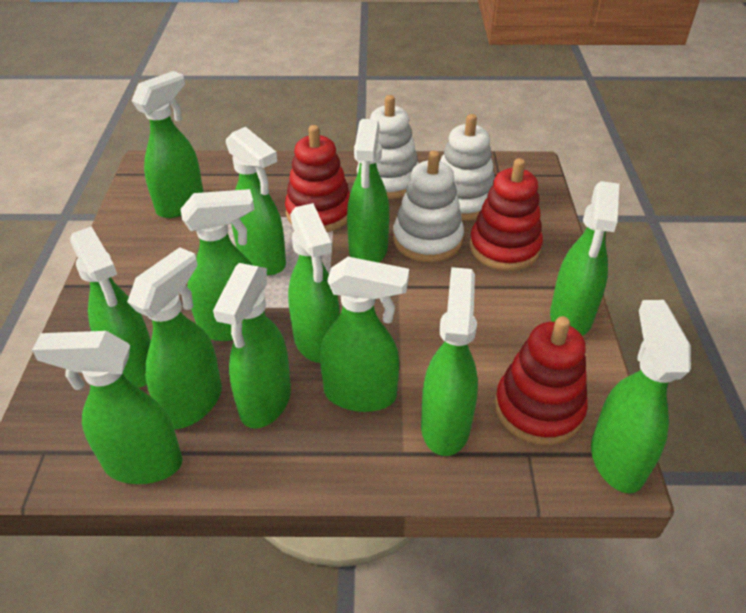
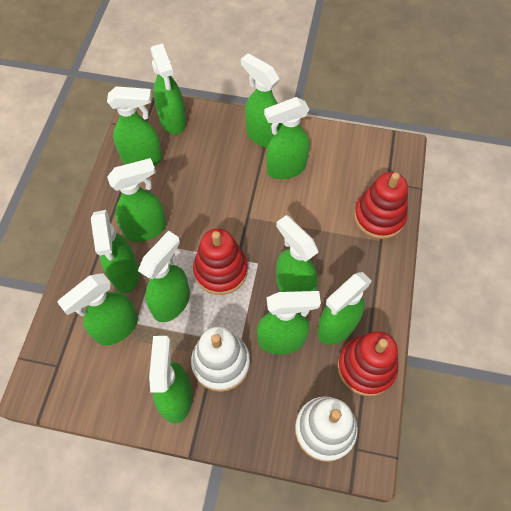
green spray bottle: [32,331,182,484] [70,226,151,388] [127,247,222,429] [131,71,203,218] [180,189,265,341] [213,263,291,429] [226,127,286,275] [288,203,340,363] [320,257,409,412] [347,119,389,263] [421,267,478,456] [550,181,619,336] [591,300,691,493] = 13 -> [57,273,138,346] [91,210,140,293] [107,86,162,166] [107,158,166,242] [138,231,190,322] [149,336,193,424] [150,43,186,135] [241,53,282,148] [257,291,321,355] [264,97,310,179] [276,215,318,292] [317,272,372,345] = 12
white stacking toy: [357,95,419,199] [393,151,464,262] [440,114,495,221] = 3 -> [191,327,250,392] [295,396,358,462] = 2

